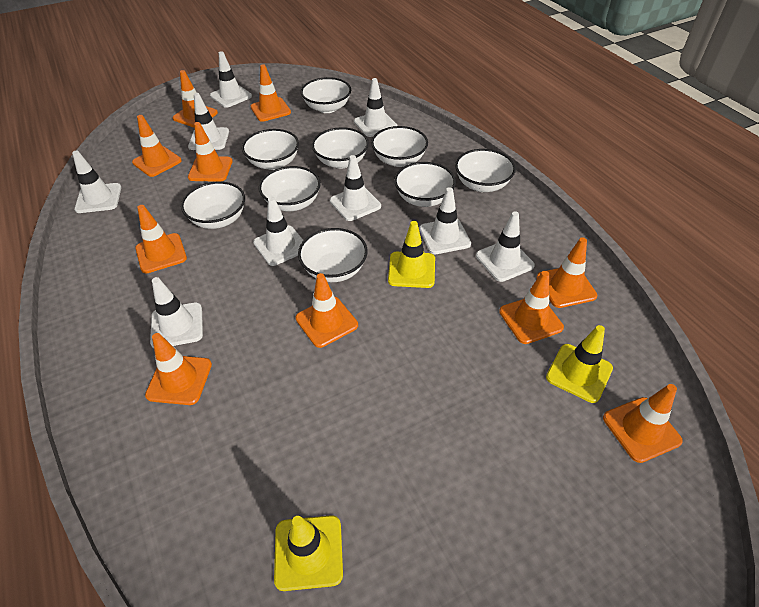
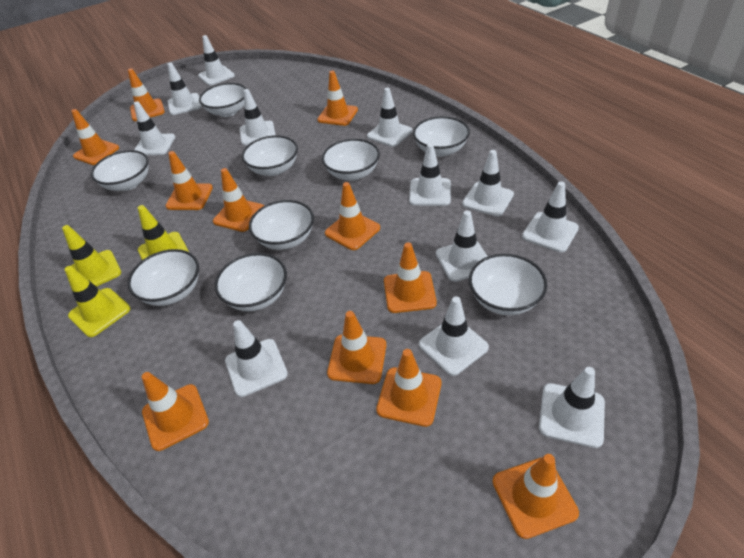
orange traffic cone: [132,115,182,177] [135,205,187,273] [145,333,212,405] [173,70,218,128] [188,122,232,182] [251,64,291,122] [296,273,358,348] [499,271,564,344] [536,237,597,308] [603,384,683,463] = 10 -> [72,109,119,165] [128,68,165,121] [142,372,209,451] [166,151,213,210] [213,168,264,232] [317,71,358,126] [325,182,380,250] [327,311,386,384] [376,349,441,427] [384,242,437,313] [493,454,579,539] = 11
white traffic cone: [72,150,121,213] [150,277,203,348] [188,93,229,150] [210,51,252,108] [253,197,304,266] [330,155,381,221] [354,78,397,137] [419,187,471,254] [476,211,535,282] = 9 -> [134,101,175,155] [167,63,202,115] [198,35,235,86] [225,320,288,397] [240,89,276,145] [367,88,412,147] [409,144,451,206] [419,296,489,376] [436,210,488,282] [462,150,514,217] [522,181,579,252] [539,367,605,448] = 12

